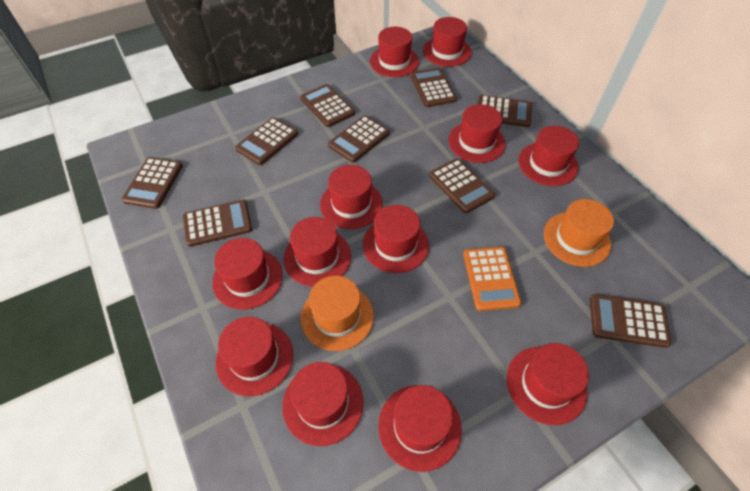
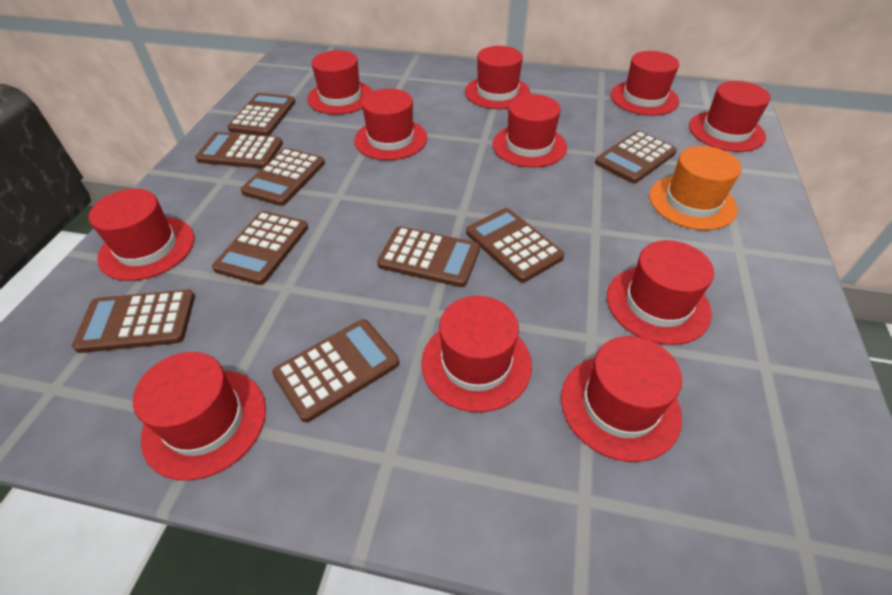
orange calculator: [463,247,521,311] = 1 -> none = 0
orange hat: [301,276,374,351] [544,199,614,267] = 2 -> [649,146,741,230] = 1
red hat: [212,238,283,310] [216,317,293,396] [282,362,364,446] [283,217,351,286] [320,165,383,229] [363,205,429,273] [370,27,419,77] [378,385,462,472] [423,17,472,67] [448,104,506,163] [507,343,589,425] [518,126,579,186] = 12 -> [88,189,194,281] [133,352,266,481] [307,50,373,115] [354,88,427,160] [421,296,532,412] [465,46,530,109] [492,94,567,168] [561,336,682,462] [607,240,714,345] [610,51,679,116] [689,81,771,152] = 11

